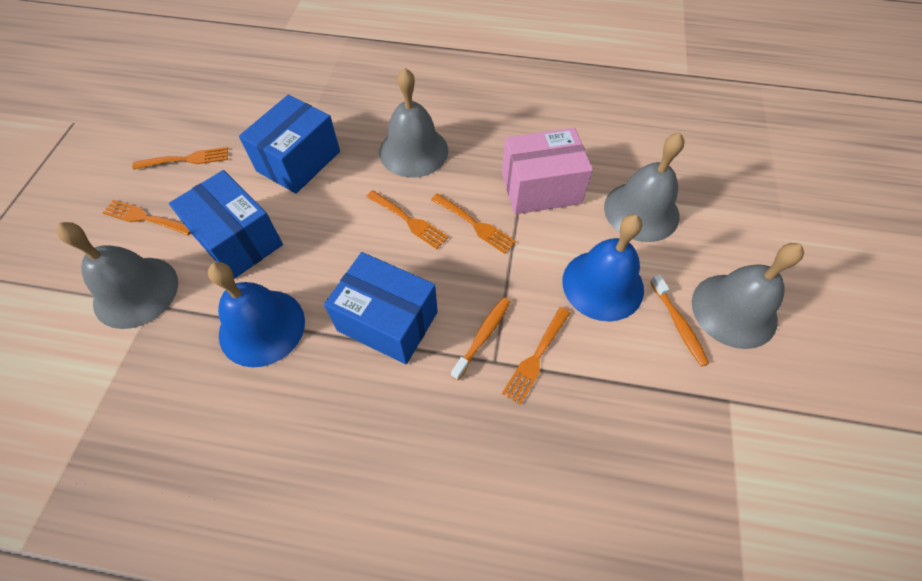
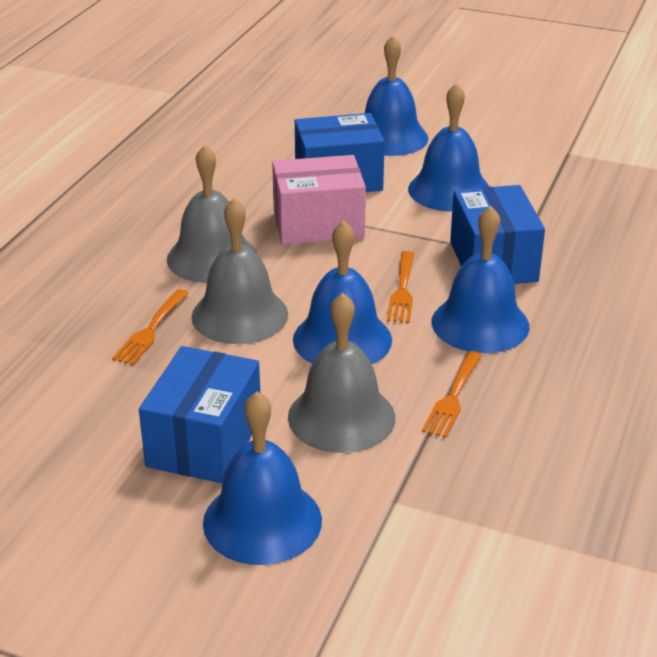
blue bell: [208,262,305,367] [562,214,644,322] = 2 -> [203,392,322,565] [293,220,392,364] [365,36,429,156] [408,83,489,211] [432,206,529,353] = 5
grey bell: [57,222,178,329] [379,68,448,178] [604,133,685,242] [692,243,804,349] = 4 -> [167,145,257,283] [191,198,288,344] [288,293,395,453] = 3
orange fork: [103,200,191,235] [132,147,228,170] [366,190,449,249] [431,193,516,254] [502,307,570,405] = 5 -> [112,289,188,365] [387,251,414,323] [422,351,482,438] = 3
orange toothbrush: [451,297,510,380] [650,274,709,367] = 2 -> none = 0

